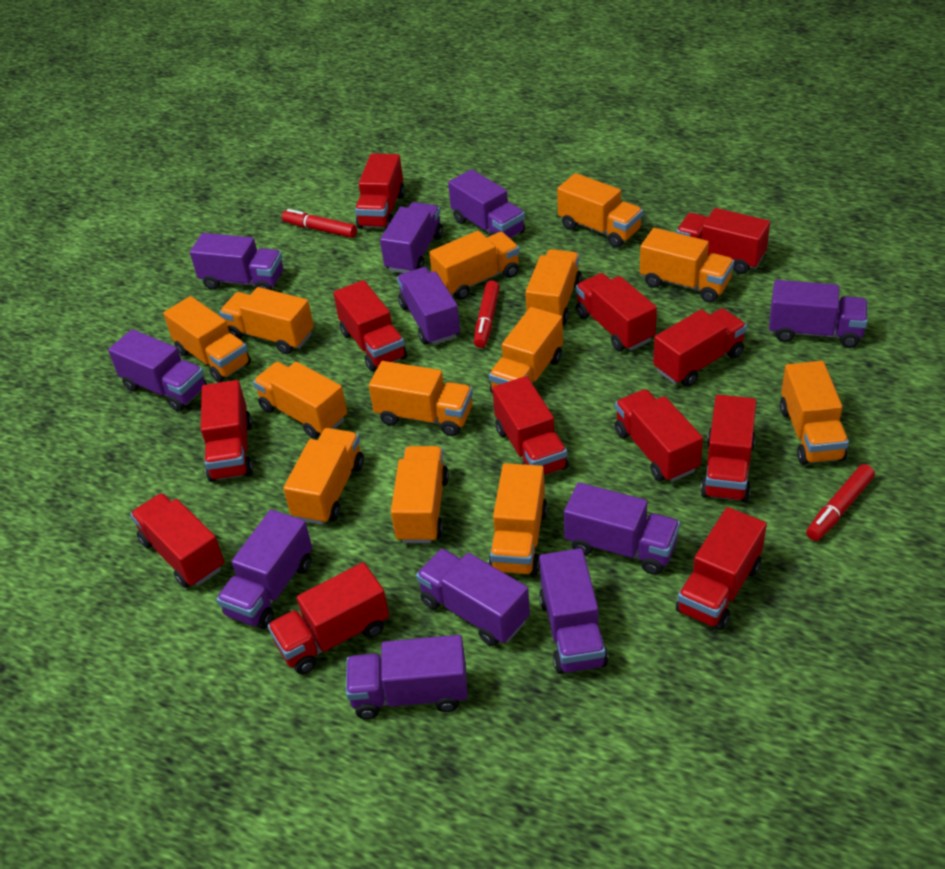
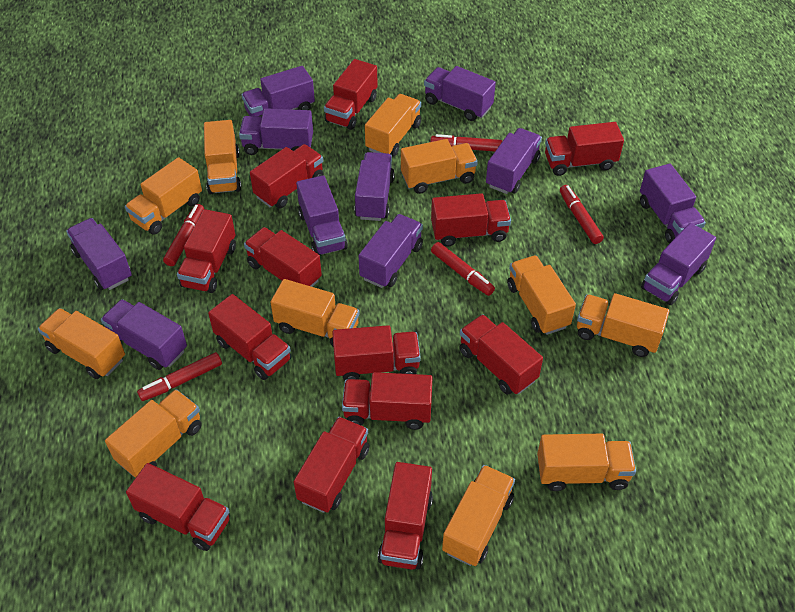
orange truck: [163,296,251,383] [219,287,314,354] [253,362,347,439] [283,428,364,525] [369,361,473,436] [391,446,449,543] [429,231,520,300] [488,463,548,576] [489,307,563,393] [525,249,582,325] [557,173,643,248] [640,228,734,303] [780,361,849,465] = 13 -> [38,308,125,379] [105,389,202,477] [125,157,202,235] [204,120,241,194] [270,279,360,346] [365,94,421,156] [401,139,478,194] [442,465,515,566] [507,255,576,335] [537,434,636,491] [577,293,669,357] = 11
red marker: [282,209,357,238] [474,281,500,348] [806,464,875,541] = 3 -> [137,352,222,401] [163,204,204,266] [430,134,502,152] [431,242,495,296] [560,185,604,244] = 5
red truck: [130,493,224,588] [201,380,253,482] [268,562,389,674] [333,280,407,372] [355,153,405,229] [492,376,569,475] [575,273,657,351] [614,389,703,482] [653,308,747,387] [676,208,770,274] [676,507,767,630] [700,395,756,502] = 12 -> [126,463,230,551] [177,209,236,293] [208,294,291,380] [244,227,322,287] [250,144,324,209] [294,417,369,513] [324,59,378,130] [332,325,421,381] [342,372,432,430] [378,462,433,570] [431,193,511,247] [459,314,543,395] [545,122,624,176] = 13

